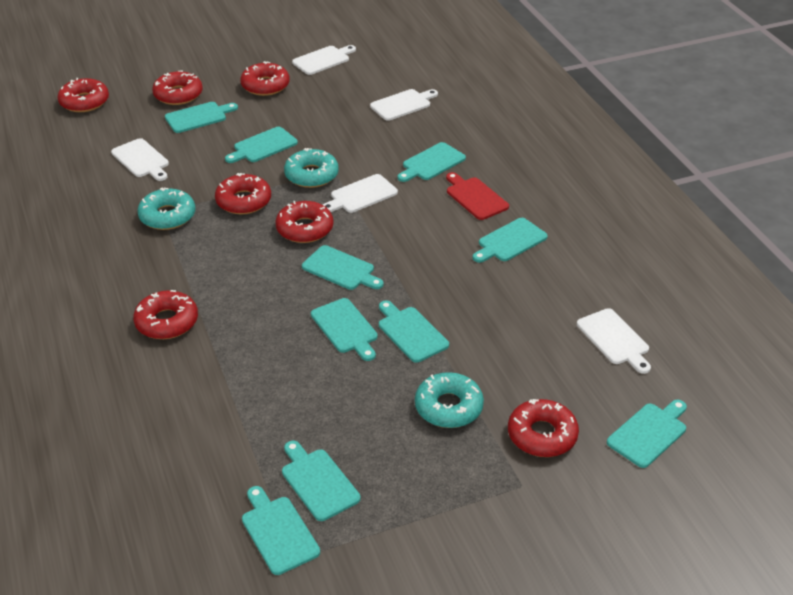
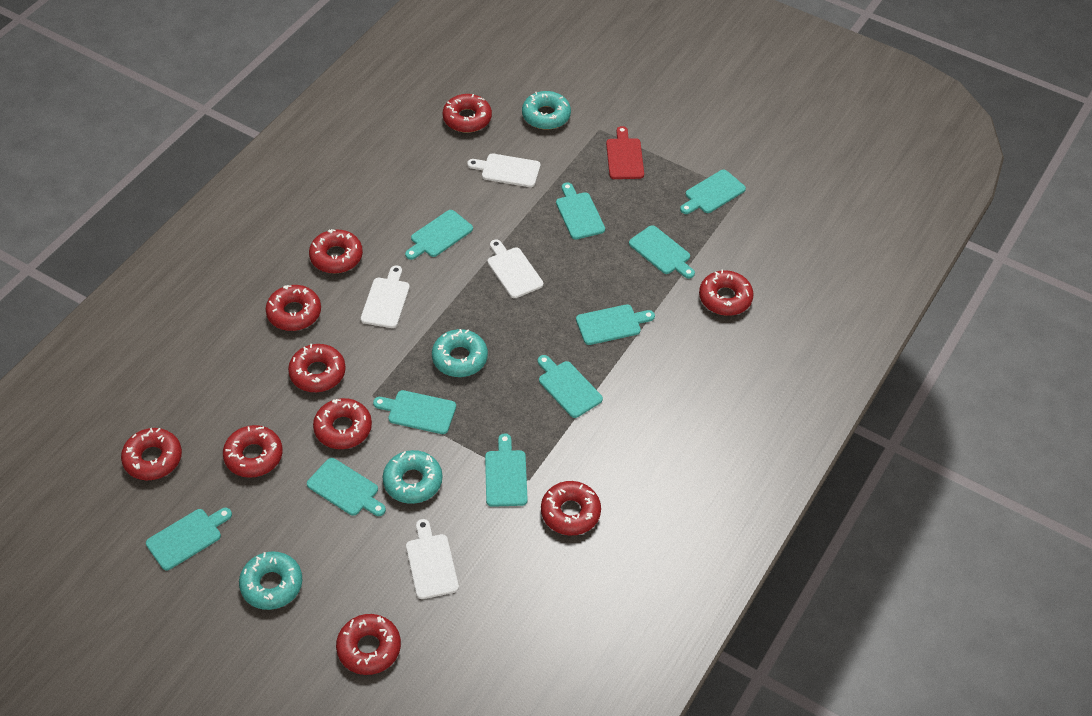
red donut: [57,78,109,112] [133,290,198,339] [152,71,203,105] [215,173,271,214] [240,61,290,96] [275,201,333,243] [508,399,579,457] = 7 -> [121,428,182,480] [223,425,283,478] [266,285,321,331] [288,344,346,392] [309,229,363,274] [313,398,372,449] [336,614,401,675] [443,94,492,133] [541,481,601,535] [699,270,754,316] = 10
turquoise donut: [137,188,195,230] [284,148,339,188] [415,372,484,428] = 3 -> [239,551,303,610] [383,450,443,504] [432,329,488,377] [522,91,571,130] = 4
white cutting board: [111,138,169,181] [292,45,356,75] [323,174,398,213] [370,89,438,121] [577,308,651,374] = 5 -> [361,265,410,328] [406,519,459,599] [467,153,541,187] [488,239,543,298] = 4

